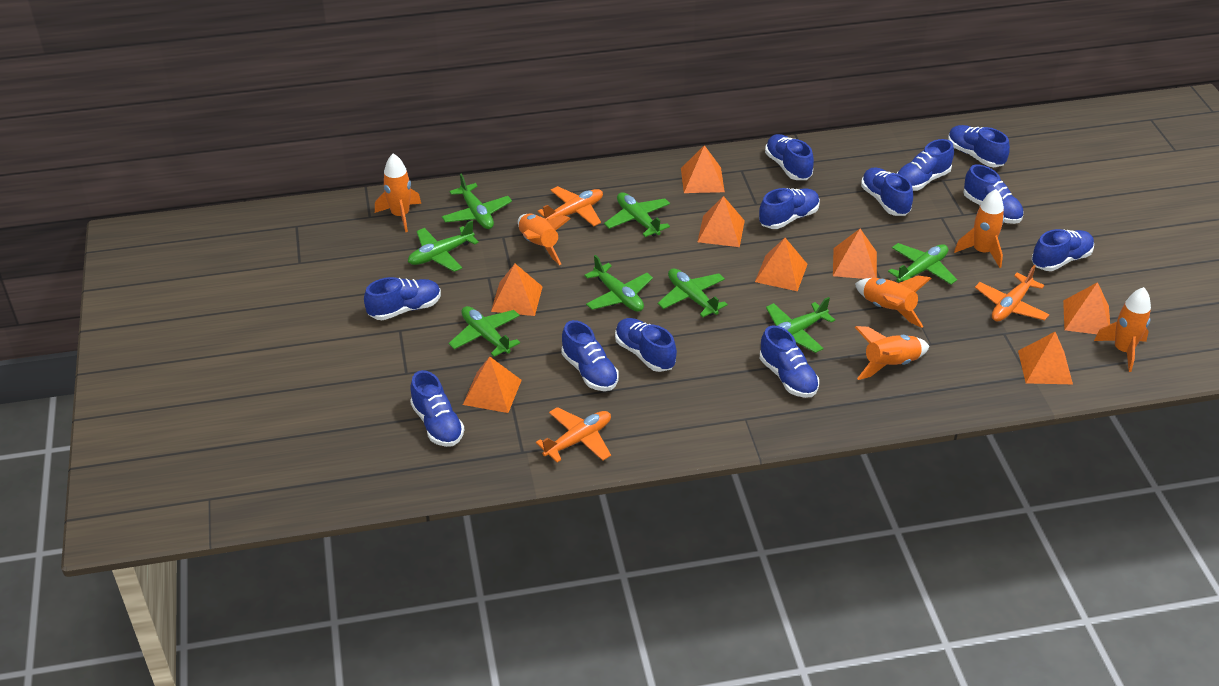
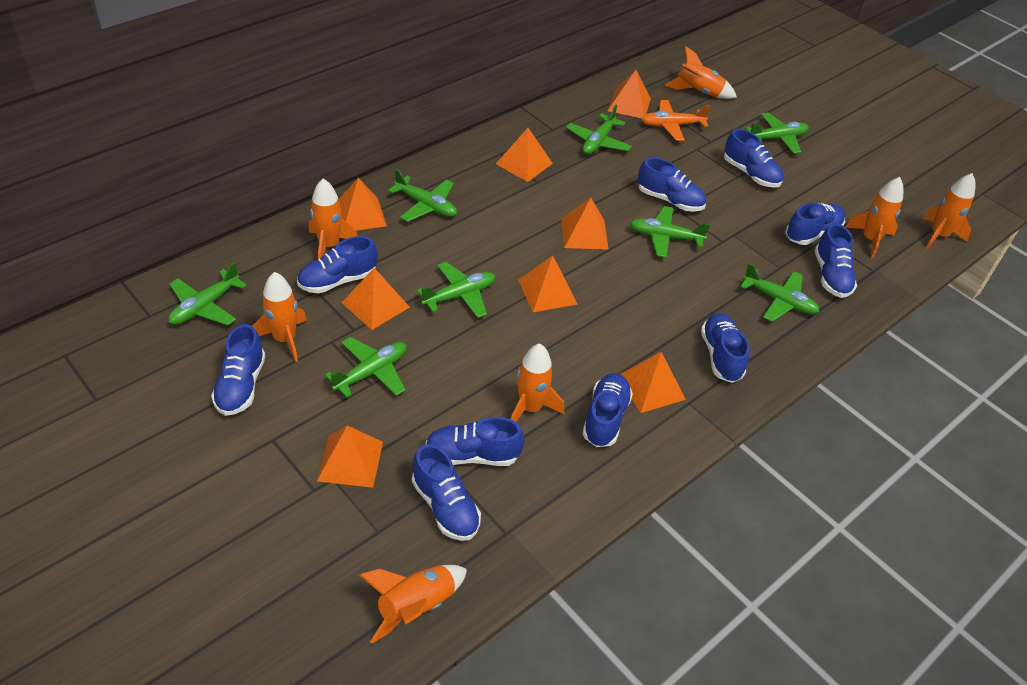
blue shoe: [364,277,441,320] [410,370,464,447] [561,320,619,391] [615,318,677,372] [759,188,820,229] [760,325,819,398] [765,134,814,180] [861,167,913,216] [897,139,954,191] [948,125,1010,167] [963,165,1024,224] [1031,229,1094,271] = 12 -> [211,324,265,416] [297,236,378,294] [412,444,481,541] [426,417,524,466] [583,373,633,447] [638,157,706,212] [701,313,749,383] [724,129,783,188] [785,203,845,245] [815,224,857,298] = 10
orange plane: [536,407,611,463] [538,186,603,226] [975,265,1050,321] = 3 -> [641,100,711,141] = 1
orange rocket: [375,153,421,232] [518,213,571,265] [855,276,932,328] [855,326,929,380] [954,189,1004,268] [1094,287,1151,372] = 6 -> [252,272,307,362] [309,178,357,259] [360,565,467,644] [511,343,564,422] [665,46,737,99] [845,177,904,259] [923,173,976,249] = 7

